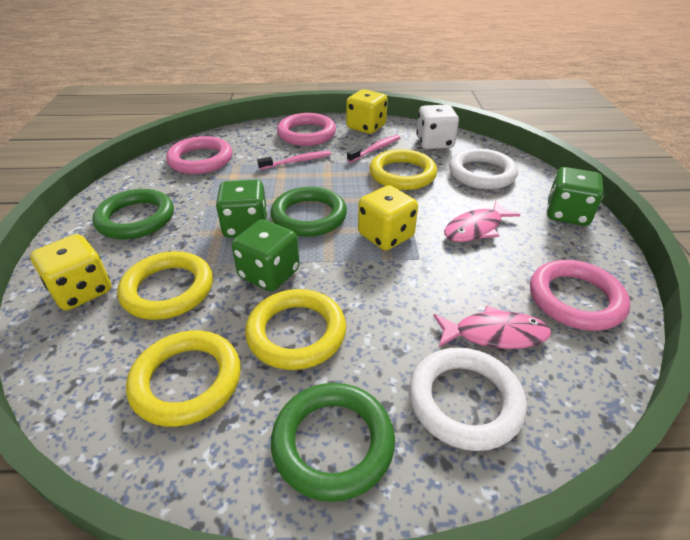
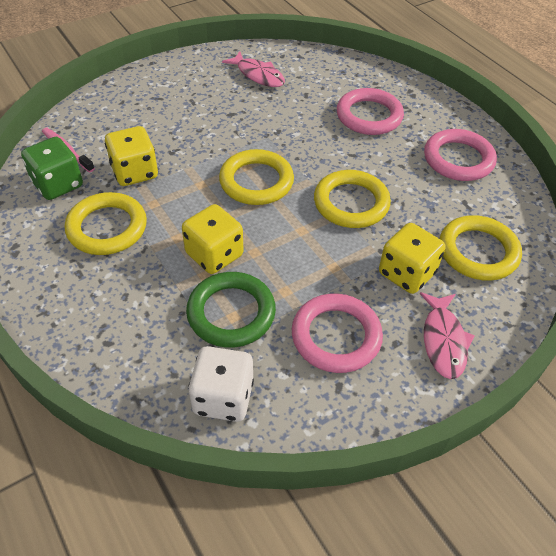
green dice: [216,180,268,238] [232,219,300,292] [547,167,604,226] = 3 -> [21,137,83,200] = 1
green ring: [93,189,174,239] [270,187,347,237] [271,383,395,502] = 3 -> [186,272,276,348] = 1
pink toothbrush: [257,151,331,170] [347,135,401,163] = 2 -> [42,128,95,172] = 1
white ring: [409,347,527,451] [449,148,518,189] = 2 -> none = 0

